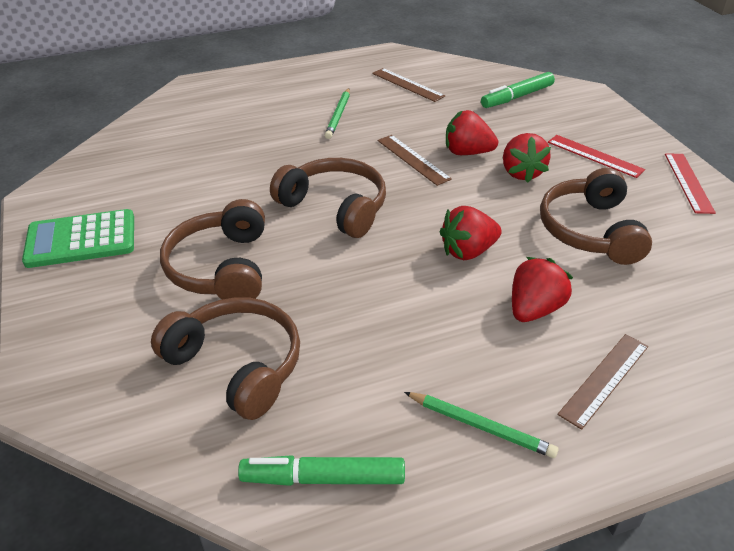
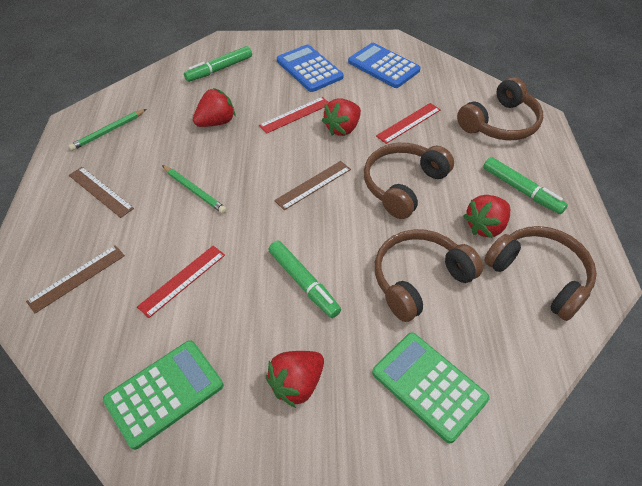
blue calculator: none = 0 -> [277,45,343,92] [348,43,421,88] = 2
green calculator: [22,209,134,268] = 1 -> [103,340,223,450] [372,332,489,443] = 2
green marker: [238,455,405,486] [481,72,555,108] = 2 -> [184,46,252,82] [268,241,341,318] [483,157,568,214] = 3
red ruler: [548,135,645,178] [665,153,716,214] = 2 -> [137,246,225,318] [259,97,329,134] [376,103,441,144] = 3

